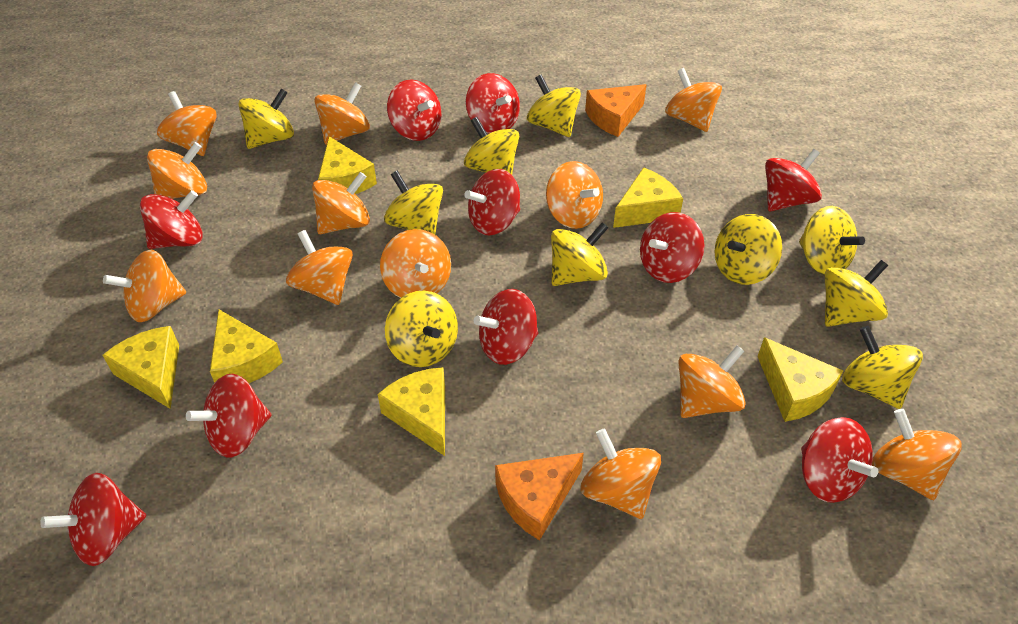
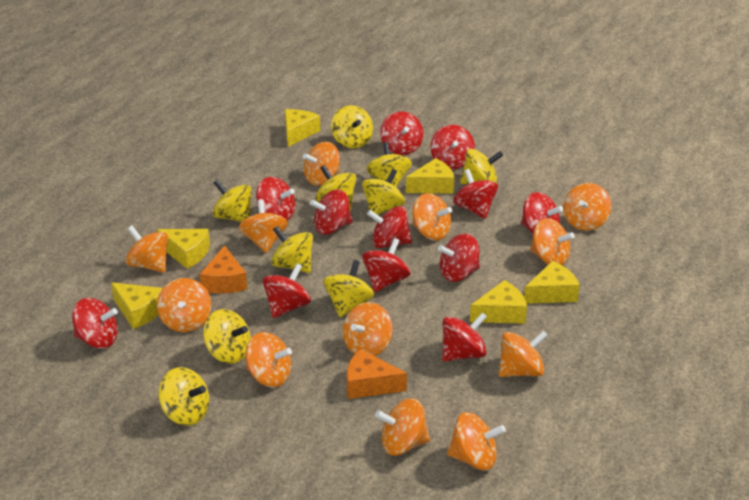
red spinning top: [40,473,147,566] [140,190,203,249] [186,374,271,457] [387,80,441,141] [464,169,520,235] [466,73,520,134] [474,289,538,365] [640,212,705,283] [765,149,822,211] [801,417,878,503] = 10 -> [72,298,118,349] [256,177,295,221] [263,263,311,318] [310,189,353,235] [362,238,410,292] [367,206,412,248] [380,112,424,155] [430,125,475,169] [438,234,480,282] [442,312,487,362] [453,169,498,219] [521,192,563,233] = 12

